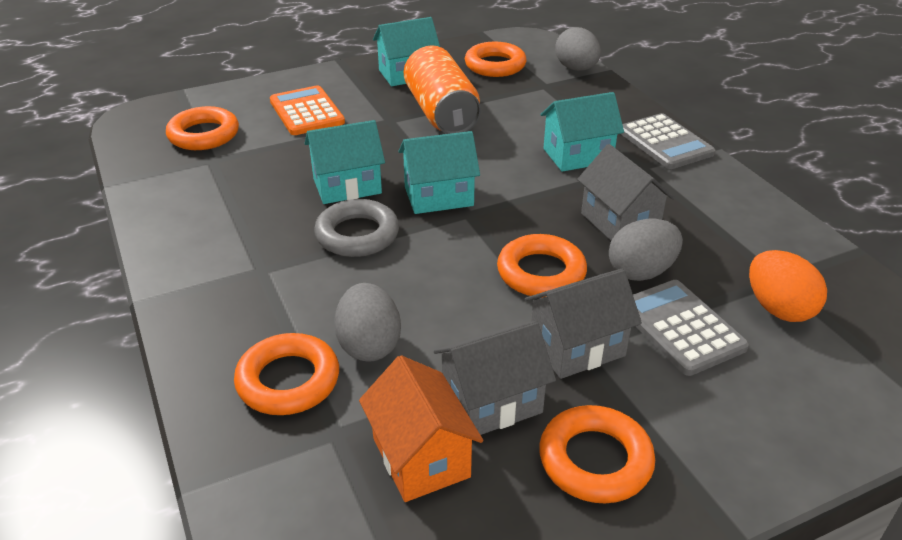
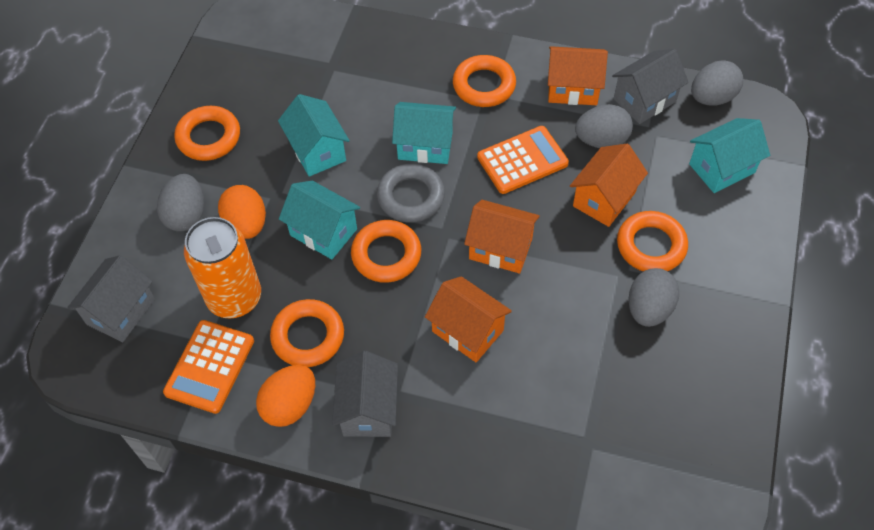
grey calculator: [621,113,715,169] [633,280,749,376] = 2 -> none = 0
grey egg: [334,283,401,362] [555,27,601,71] [609,219,683,281] = 3 -> [157,174,204,231] [575,104,633,148] [628,268,679,327] [691,61,743,105] = 4
orange calculator: [270,85,345,135] = 1 -> [163,320,254,414] [477,126,569,194] = 2
orange egg: [749,250,827,322] = 1 -> [218,185,266,239] [256,365,315,427] = 2
orange house: [359,355,483,502] = 1 -> [425,276,512,362] [464,200,540,274] [548,46,608,105] [570,144,648,227] = 4

